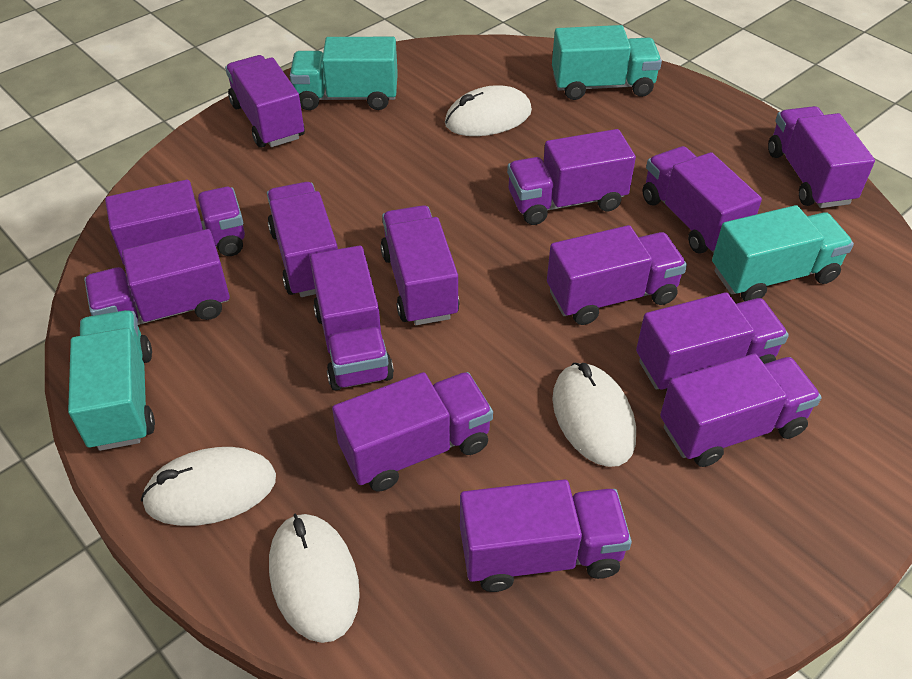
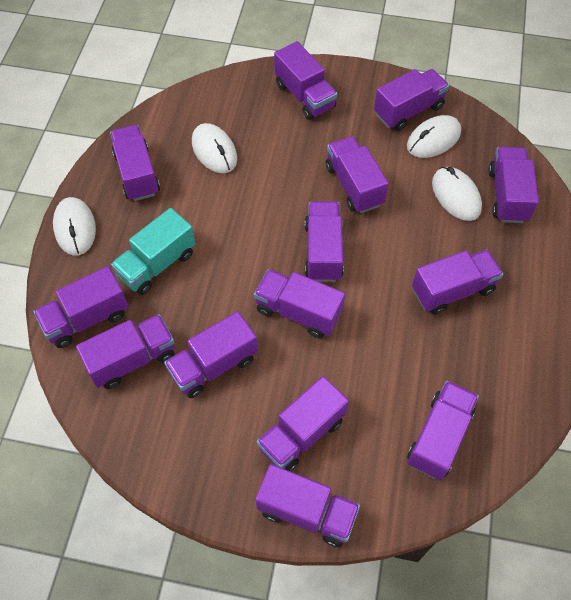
turquoise truck: [68,310,155,451] [290,37,398,110] [552,25,662,100] [712,205,854,301] = 4 -> [111,208,195,295] = 1

